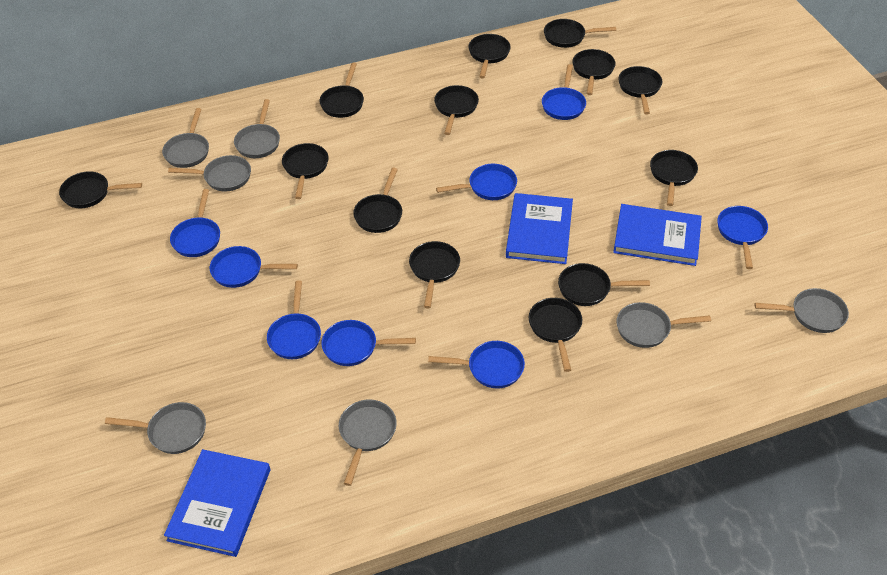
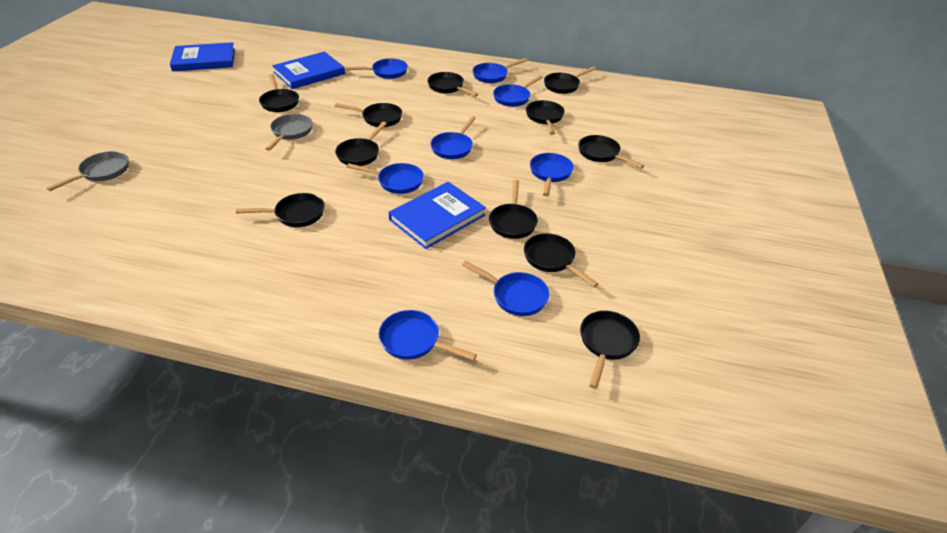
black pan: [59,171,142,208] [282,143,329,199] [320,62,364,118] [353,168,402,233] [409,241,460,309] [434,85,479,135] [469,34,511,78] [529,298,582,372] [544,19,616,48] [558,263,650,306] [572,49,615,95] [618,66,662,115] [650,150,698,206] = 13 -> [236,193,325,227] [259,74,299,112] [334,103,402,127] [335,122,387,166] [427,72,478,96] [489,180,538,239] [524,233,598,287] [526,100,565,135] [544,67,596,94] [578,135,644,169] [580,311,640,389] = 11
grey pan: [105,402,206,454] [162,108,209,168] [168,155,251,192] [234,99,280,158] [339,399,397,486] [616,302,711,348] [755,288,849,333] = 7 -> [46,151,129,191] [265,114,313,151] = 2

